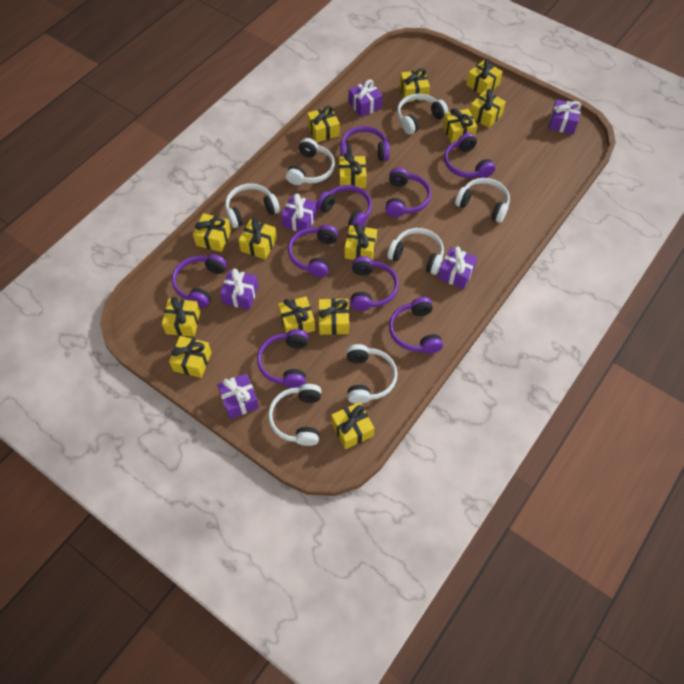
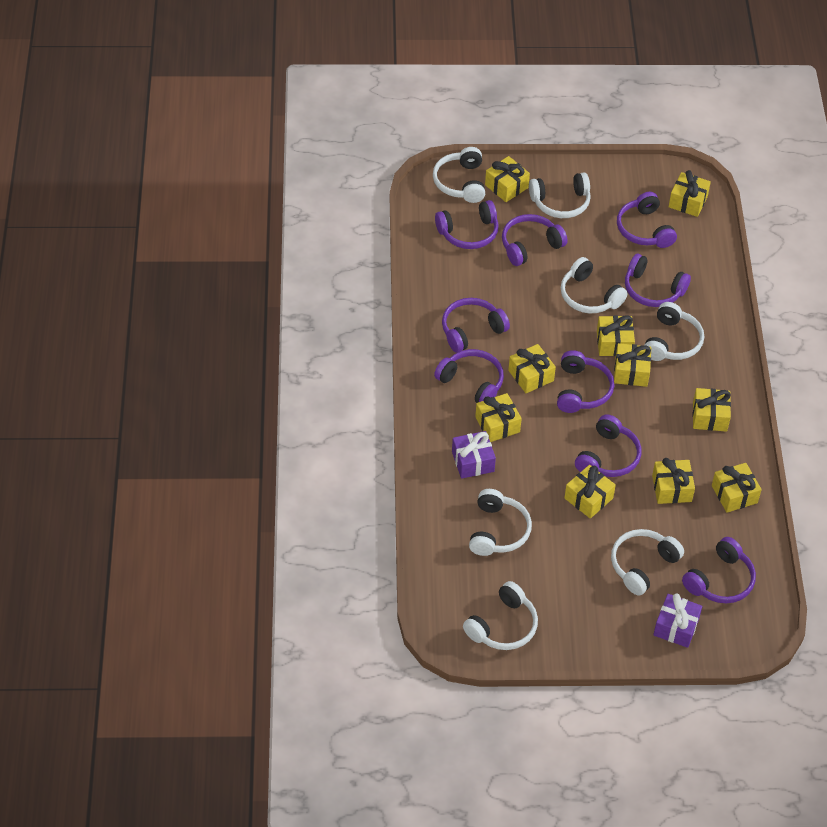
purple gift: [217,373,259,419] [220,269,258,310] [281,194,317,232] [349,79,383,117] [438,247,477,289] [549,99,581,134] = 6 -> [452,431,496,479] [653,594,702,648] = 2
yellow gift: [162,297,200,337] [169,336,212,378] [193,213,231,252] [239,218,277,259] [278,297,315,333] [307,106,340,142] [318,298,349,335] [331,402,374,449] [339,153,366,189] [345,223,377,260] [400,68,430,102] [443,108,477,144] [466,59,503,94] [470,89,506,128] = 14 -> [475,393,522,442] [485,156,530,202] [508,344,556,393] [564,465,616,519] [597,315,635,356] [614,343,651,387] [652,458,695,504] [669,170,711,217] [692,388,731,432] [712,463,762,513] = 10

